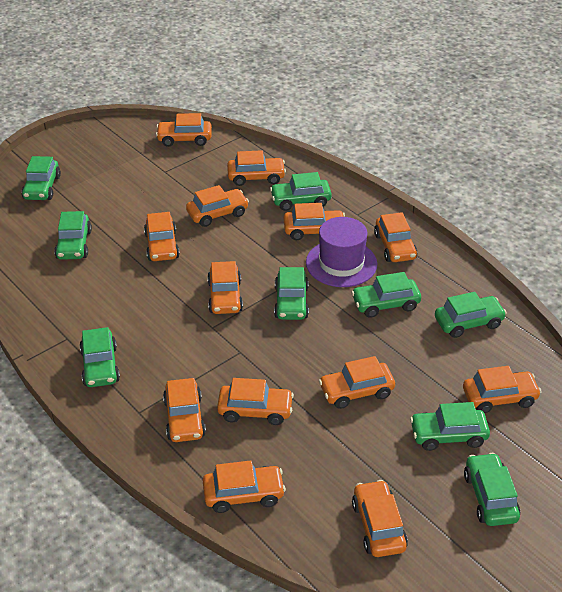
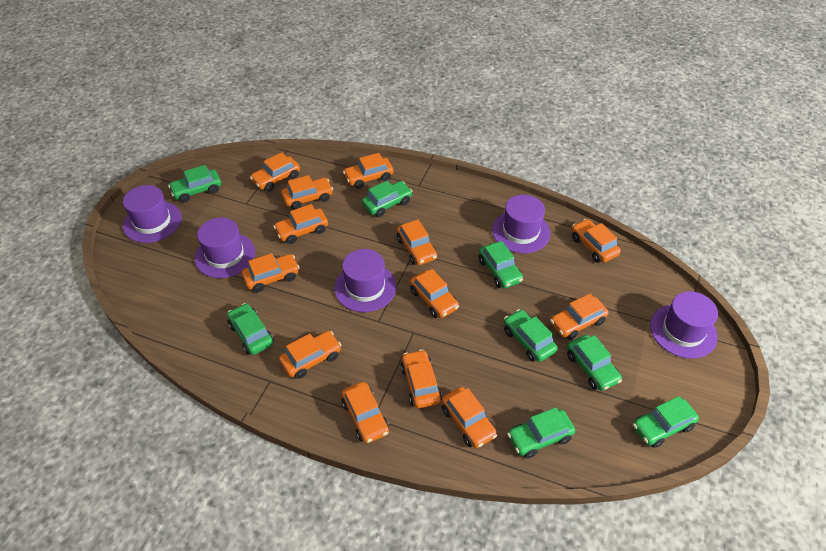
green car: [22,156,61,200] [54,211,92,260] [80,327,120,387] [270,172,332,211] [274,267,309,320] [351,272,421,318] [410,402,490,451] [435,292,507,338] [464,453,520,526] = 9 -> [168,165,221,202] [227,303,274,355] [362,181,413,217] [479,241,523,288] [504,309,558,362] [507,407,575,458] [567,335,622,391] [633,396,699,448] = 8
purple hat: [306,217,377,287] = 1 -> [123,185,182,243] [195,218,255,278] [334,249,397,312] [492,195,550,253] [650,291,718,359] = 5

